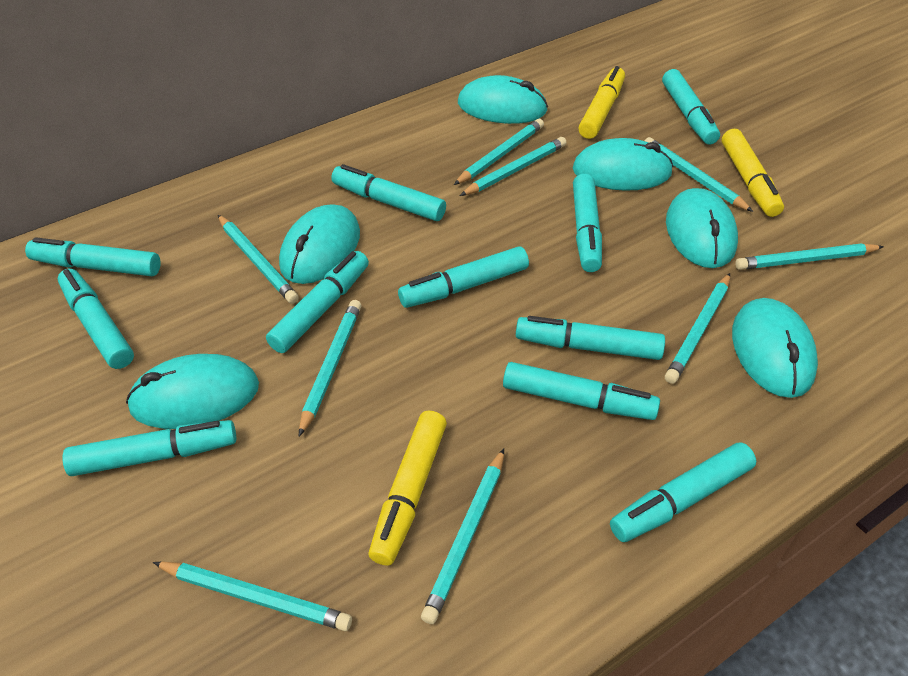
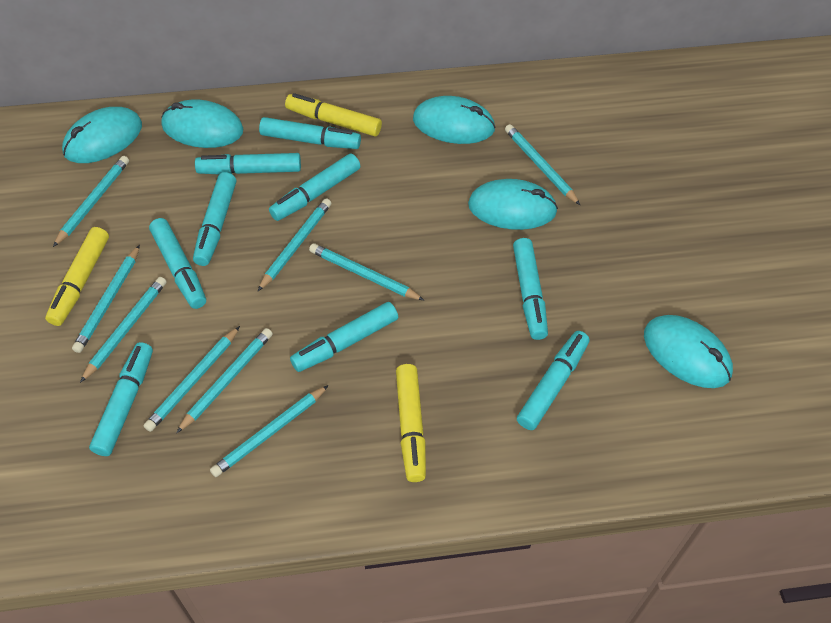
turquoise marker: [25,237,160,276] [58,269,134,369] [63,420,236,476] [266,251,369,353] [331,164,446,221] [398,246,529,308] [503,362,660,420] [516,316,665,360] [573,174,602,272] [610,442,756,542] [662,69,720,144] = 11 -> [89,342,153,456] [149,218,206,309] [193,172,236,266] [195,153,301,174] [259,117,361,149] [269,153,360,221] [290,302,398,372] [513,238,548,340] [517,331,589,430] = 9
turquoise mouse: [126,354,259,429] [279,205,360,284] [458,75,548,124] [573,138,673,191] [666,188,738,268] [732,298,818,398] = 6 -> [62,107,142,163] [162,99,243,148] [413,96,496,144] [468,179,558,230] [644,315,733,388] = 5

